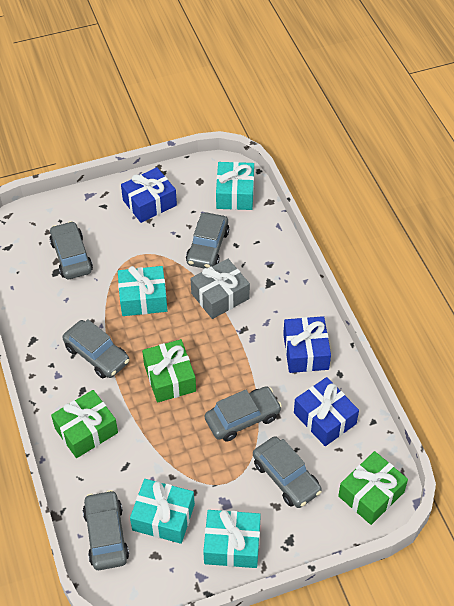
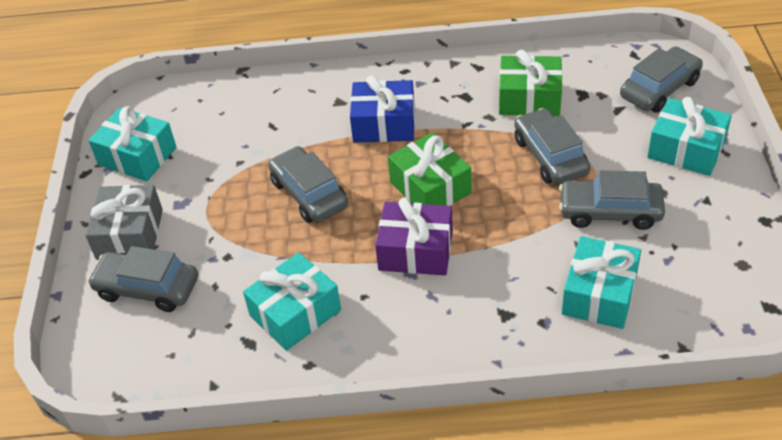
blue gift: [121,167,177,223] [283,316,331,373] [294,377,359,446] = 3 -> [350,76,415,143] = 1
green gift: [51,390,118,458] [142,339,196,403] [338,451,408,525] = 3 -> [388,133,472,206] [499,50,562,116] = 2
grey car: [49,221,93,279] [63,319,129,378] [83,490,129,570] [186,213,229,268] [205,386,282,442] [253,436,322,508] = 6 -> [87,246,198,312] [268,146,348,223] [514,108,590,185] [559,170,665,230] [620,46,703,113] = 5
purple gift: none = 0 -> [375,198,453,275] = 1

